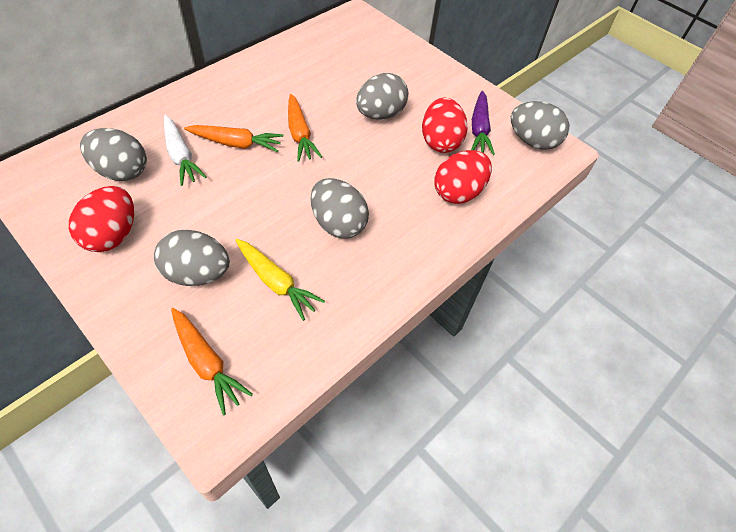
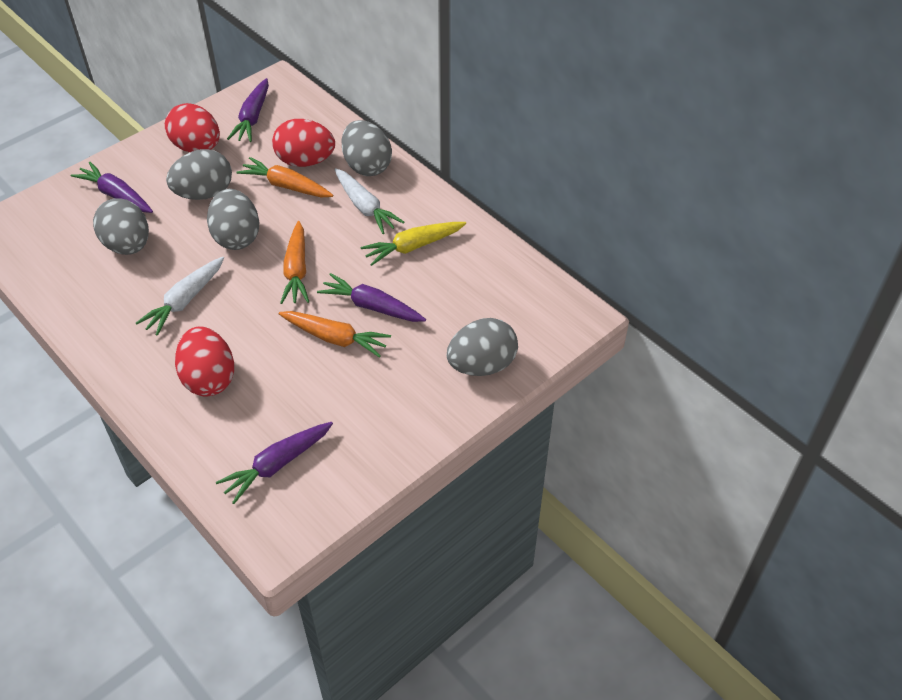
purple carrot: [471,91,495,155] = 1 -> [71,162,153,213] [216,422,333,504] [227,78,269,142] [317,273,426,322] = 4
white carrot: [164,115,207,186] = 1 -> [136,257,224,336] [335,168,405,234] = 2

